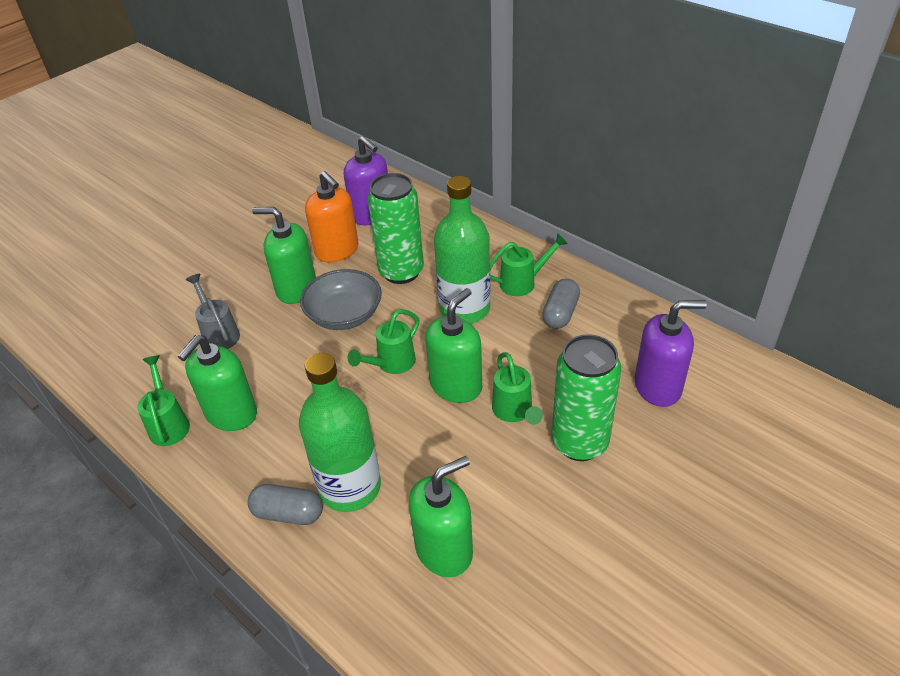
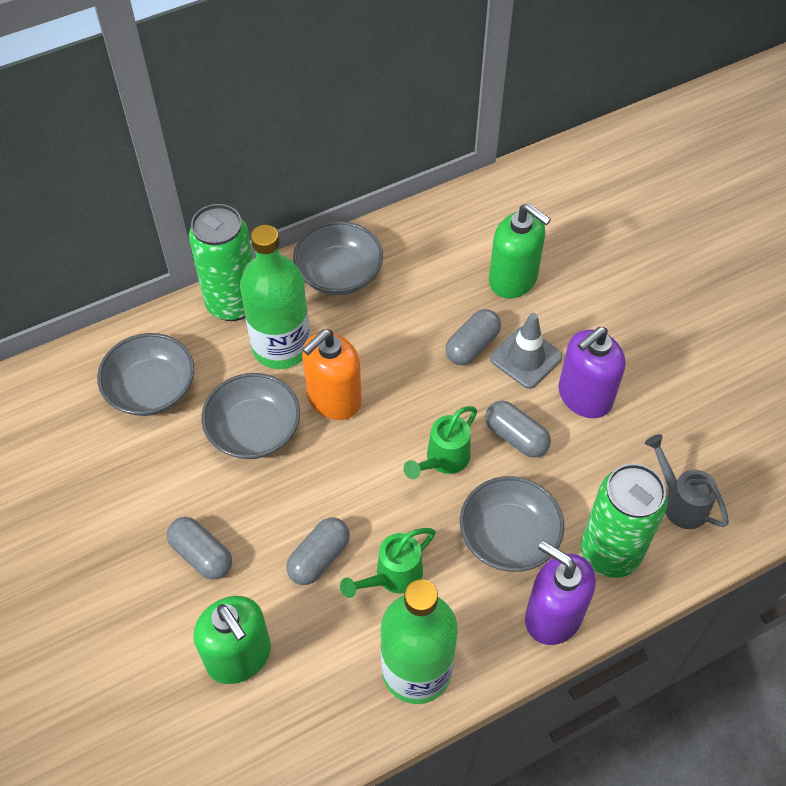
green soap dispenser: [178,335,257,431] [252,207,316,304] [409,456,473,577] [425,288,482,403] = 4 -> [193,596,271,684] [489,203,551,298] = 2
green watering can: [137,355,190,446] [347,309,419,374] [490,233,568,296] [492,352,543,425] = 4 -> [340,528,436,598] [404,406,477,479] = 2
grey bowl: [300,269,382,330] = 1 -> [97,333,194,416] [201,373,300,459] [293,221,383,295] [460,476,564,572] = 4
grey capsule: [248,484,323,525] [542,279,580,329] = 2 -> [167,517,232,580] [286,518,350,585] [445,309,501,365] [485,401,551,458] = 4
grey traffic cone: none = 0 -> [490,313,562,389] = 1

